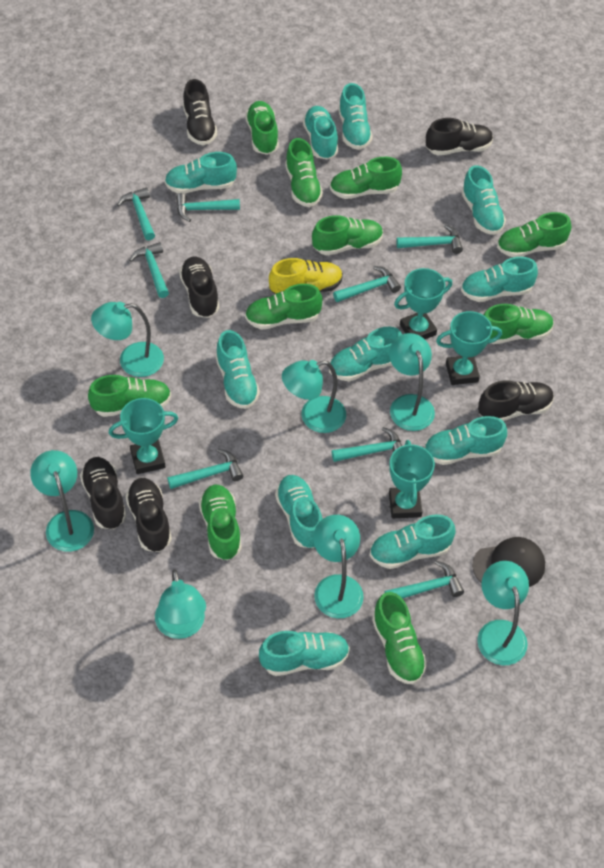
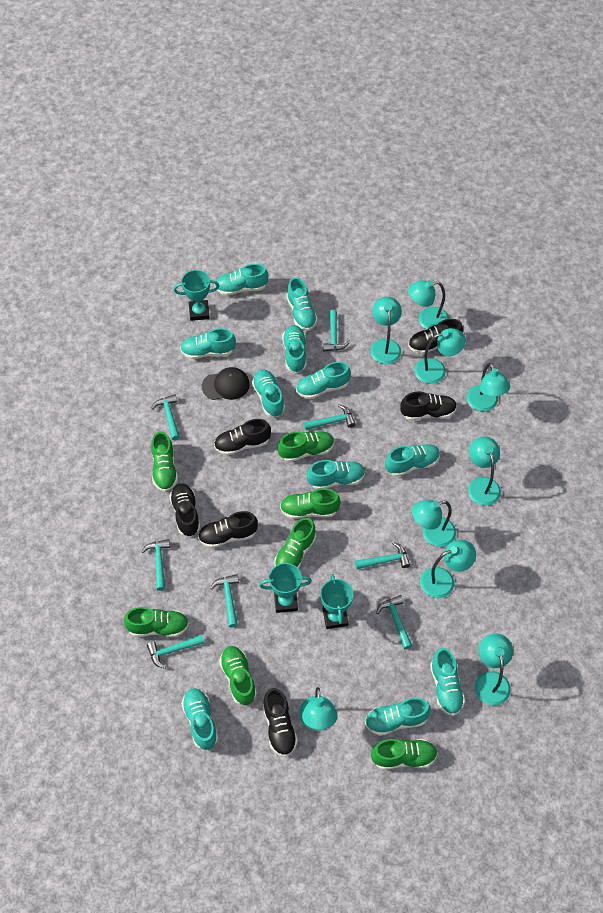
green shoe: [88,375,171,417] [199,485,242,560] [245,101,279,155] [245,284,322,330] [285,138,323,207] [312,215,383,256] [330,157,402,199] [372,592,427,684] [483,304,554,344] [497,212,571,257] = 10 -> [124,607,189,637] [151,432,178,492] [219,646,257,705] [274,518,316,569] [278,431,334,462] [280,488,341,519] [371,739,438,770] = 7
turquoise lamp: [30,450,94,552] [91,302,164,377] [155,569,206,639] [282,360,346,433] [313,515,364,618] [389,333,435,431] [477,561,529,665] = 7 -> [299,687,338,731] [370,297,402,364] [408,280,449,330] [412,500,456,547] [414,328,466,384] [420,539,476,598] [467,363,510,412] [468,436,501,506] [475,633,513,706] = 9
turquoise trophy: [109,398,178,474] [389,440,435,518] [394,268,452,339] [436,311,502,385] = 4 -> [173,270,219,321] [259,563,312,613] [320,574,353,629] = 3
yellow shoe: [269,258,343,294] = 1 -> none = 0

